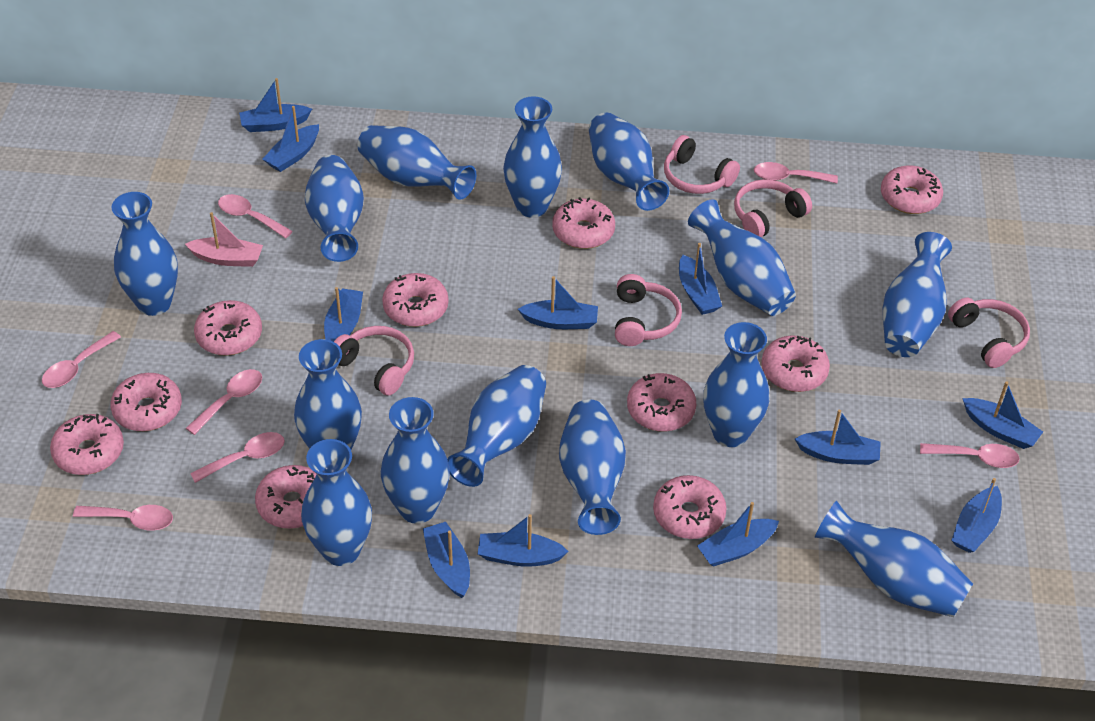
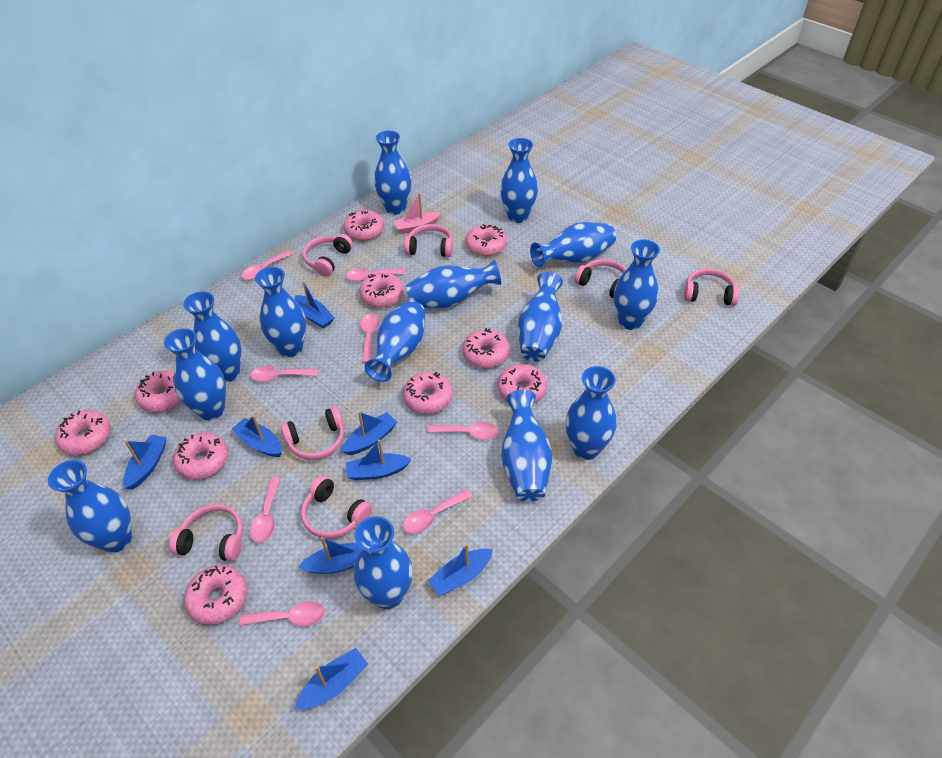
blue boat: [239,78,312,132] [262,106,319,172] [324,287,363,342] [423,522,470,598] [478,514,569,567] [518,276,598,329] [679,243,722,315] [697,502,779,567] [795,410,881,465] [951,478,1002,553] [962,381,1043,449] = 11 -> [123,434,167,490] [232,415,282,457] [295,281,334,329] [295,648,368,709] [298,537,362,574] [342,411,397,455] [346,439,412,480] [428,543,493,596] = 8
pink headphones: [334,326,414,396] [615,274,682,346] [664,135,740,194] [734,179,812,237] [948,298,1030,368] = 5 -> [169,505,243,562] [281,407,344,460] [301,476,372,539] [302,234,353,276] [404,224,453,257] [574,259,626,298] [684,268,739,306] = 7
pink spoon: [42,331,121,388] [73,505,173,531] [186,369,262,435] [190,432,285,483] [218,194,293,238] [754,162,838,183] [920,443,1020,468] = 7 -> [239,601,325,626] [242,250,292,280] [250,366,318,382] [250,477,280,543] [346,268,406,281] [360,313,380,363] [403,489,472,534] [427,422,499,440] = 8

